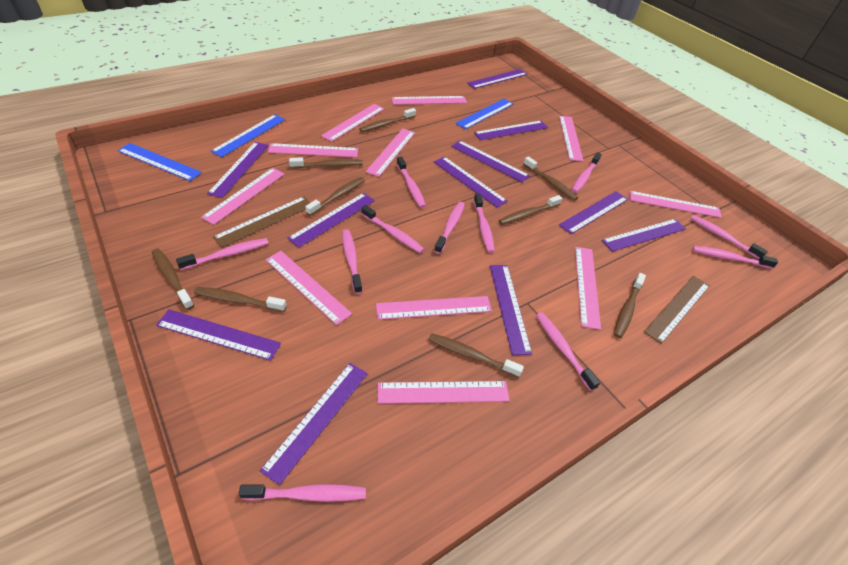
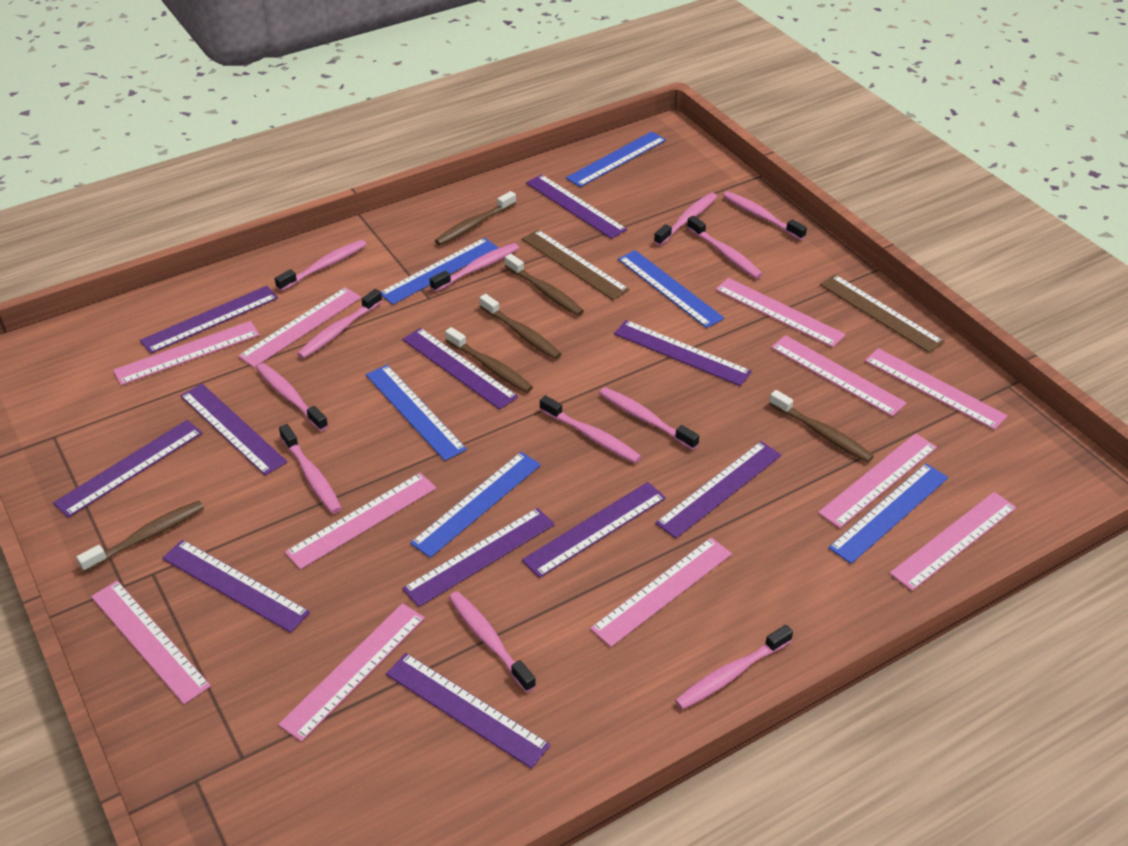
blue ruler: [117,143,202,181] [211,114,285,157] [455,99,514,129] = 3 -> [366,365,467,461] [381,238,499,305] [410,452,541,558] [566,131,666,187] [618,250,724,328] [828,463,948,564] = 6
brown toothbrush: [152,248,194,310] [194,287,287,312] [289,157,362,168] [305,177,365,216] [359,108,416,132] [428,333,524,378] [499,195,562,225] [523,156,578,201] [614,273,646,338] = 9 -> [76,501,204,572] [435,191,516,245] [445,327,533,393] [480,294,561,359] [505,254,584,316] [769,390,874,463] = 6
pink toothbrush: [176,238,269,270] [239,484,366,502] [342,230,362,294] [361,205,424,253] [396,156,426,208] [434,202,465,254] [474,194,495,253] [536,313,600,391] [572,152,602,193] [690,215,768,259] [692,246,778,269] = 11 -> [256,363,328,431] [275,240,367,291] [279,424,342,514] [297,289,382,359] [430,243,519,292] [449,591,536,693] [540,395,641,463] [599,387,699,450] [654,193,717,246] [675,625,793,710] [687,216,763,279] [723,191,807,240] = 12

